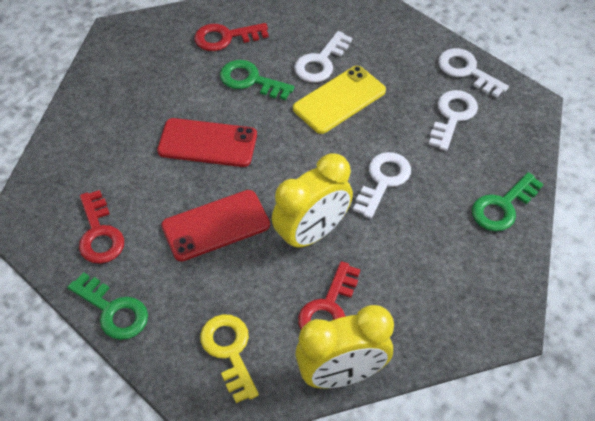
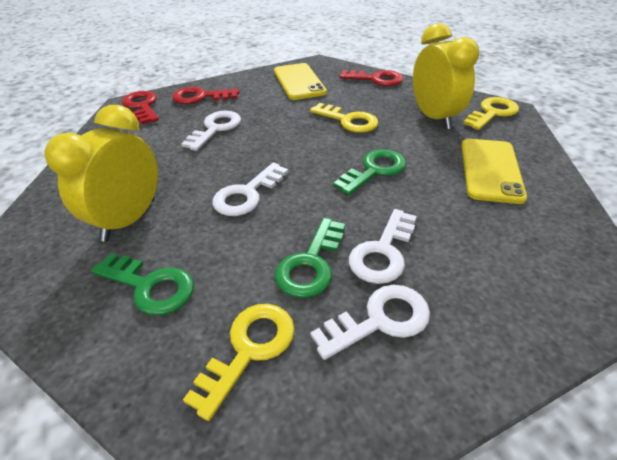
red phone: [157,118,257,167] [161,190,270,262] = 2 -> none = 0
yellow key: [200,314,259,403] = 1 -> [183,304,295,421] [310,103,378,133] [463,97,519,130] = 3
yellow phone: [293,66,386,134] = 1 -> [274,63,327,100] [461,139,527,204] = 2

